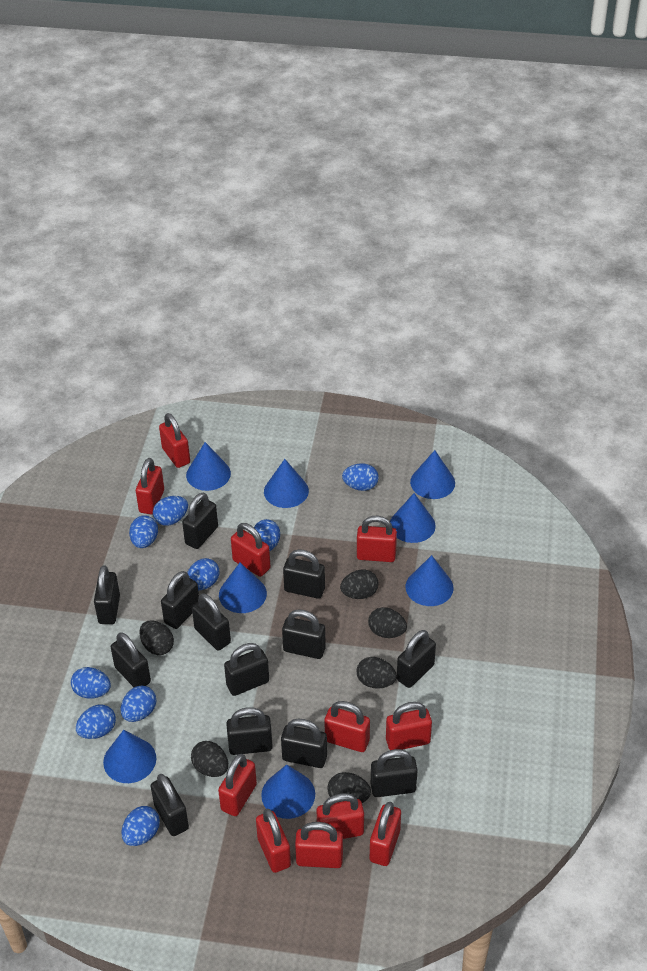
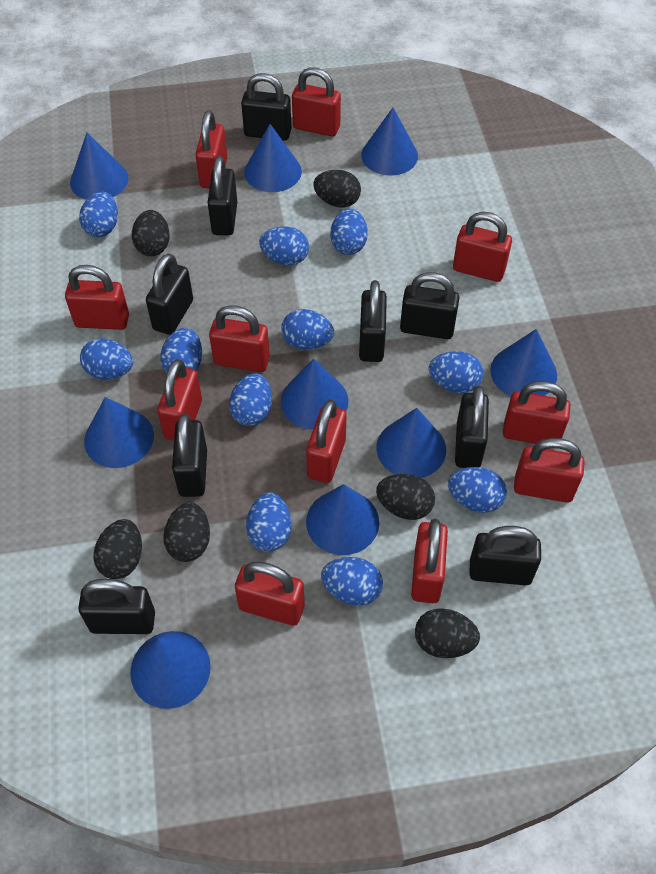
black padlock: [94,565,120,624] [111,632,151,687] [151,774,189,836] [161,571,199,629] [182,493,218,549] [192,593,231,651] [224,643,269,696] [226,707,273,755] [281,719,327,768] [282,609,326,659] [283,549,325,599] [371,749,418,797] [397,630,436,688] = 13 -> [78,579,155,634] [146,253,193,335] [172,414,207,497] [208,156,237,236] [241,73,291,141] [359,280,387,362] [400,272,459,339] [455,386,489,468] [469,526,541,585] = 9
blue cone: [103,730,156,783] [186,442,231,491] [219,562,267,613] [261,764,315,819] [264,459,309,508] [390,493,436,543] [406,555,454,606] [410,450,455,499] = 8 -> [70,133,129,200] [84,397,154,468] [130,631,211,709] [244,124,302,192] [281,359,349,430] [306,484,379,555] [361,108,418,176] [376,408,446,478] [490,329,557,396] = 9
blue egg: [71,667,111,699] [76,705,116,739] [121,685,156,722] [121,806,160,846] [129,515,158,548] [153,496,188,526] [187,558,220,590] [254,519,280,551] [342,463,379,491] = 9 -> [79,192,118,237] [80,338,133,380] [160,328,202,373] [229,373,272,426] [246,493,291,552] [259,227,309,265] [281,309,334,350] [321,557,383,606] [331,208,368,255] [429,351,484,393] [448,467,507,513] = 11

